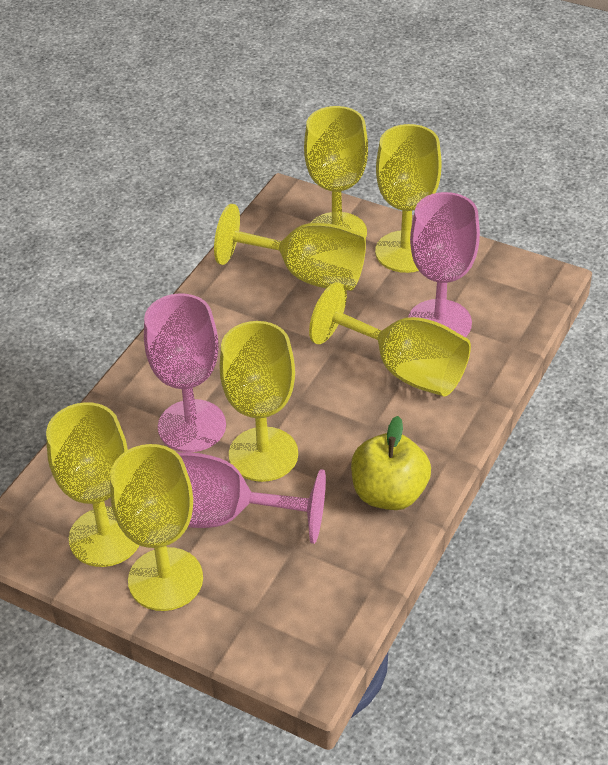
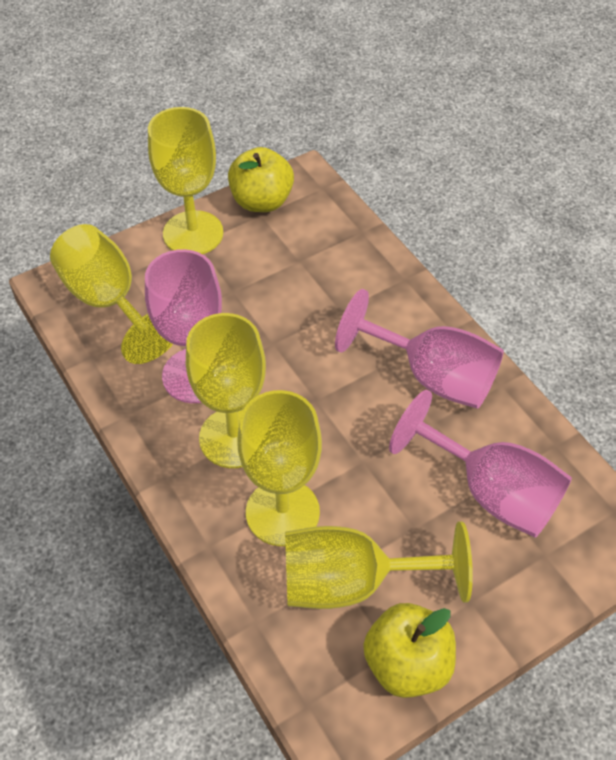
yellow apple: [351,416,431,510] = 1 -> [228,147,294,212] [363,603,456,698] = 2
yellow goblet: [46,402,139,567] [110,444,203,611] [214,204,366,291] [220,321,298,482] [304,106,368,239] [309,282,471,396] [375,124,442,273] = 7 -> [50,224,173,364] [148,107,223,254] [186,313,266,468] [238,390,322,546] [285,521,473,609] = 5

